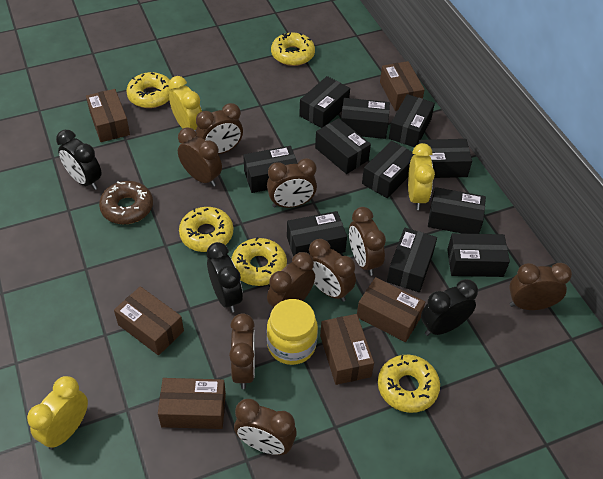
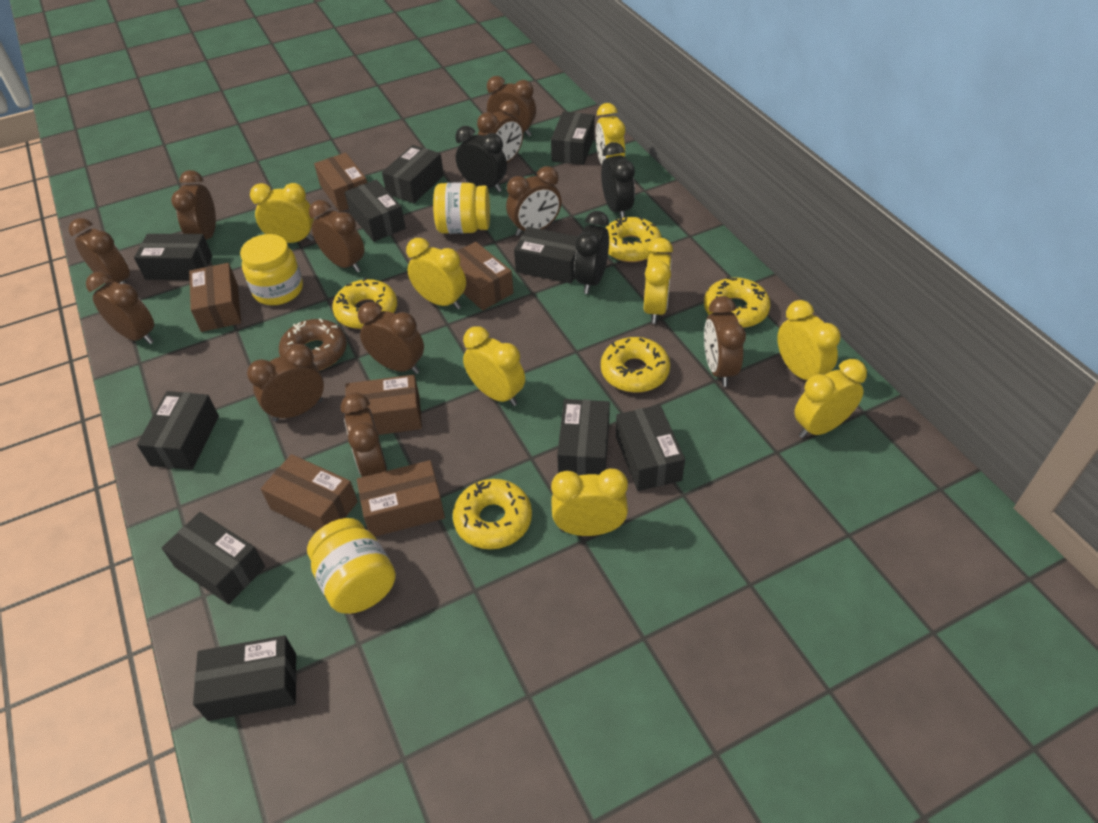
black box: [243,146,298,193] [287,211,347,257] [299,76,350,128] [315,118,371,174] [341,98,390,139] [362,141,415,198] [387,228,437,292] [389,94,435,147] [418,139,472,178] [428,187,486,234] [447,233,510,277] = 11 -> [134,234,212,280] [137,391,219,470] [162,512,265,604] [193,635,296,721] [345,179,406,242] [382,145,444,203] [514,227,578,284] [551,111,595,165] [557,399,610,476] [616,405,685,491] = 10
brown clock: [178,128,222,187] [196,103,243,154] [229,313,255,389] [234,399,297,455] [267,158,317,208] [267,252,315,308] [309,239,356,302] [349,207,386,276] [509,263,572,310] = 9 -> [69,218,130,284] [86,272,154,344] [171,170,216,240] [247,344,324,422] [309,200,364,273] [341,392,387,477] [358,302,424,374] [477,100,524,163] [487,76,536,137] [506,166,561,236] [704,296,746,387] = 11
yellow clock: [27,376,88,450] [168,76,202,131] [408,143,435,210] = 3 -> [250,183,314,243] [406,238,466,309] [463,326,525,406] [551,469,628,536] [596,103,625,165] [644,238,673,324] [777,300,841,380] [794,359,867,438] = 8
yellow jar: [267,299,318,365] = 1 -> [240,234,303,305] [307,518,396,614] [433,182,490,234] = 3

